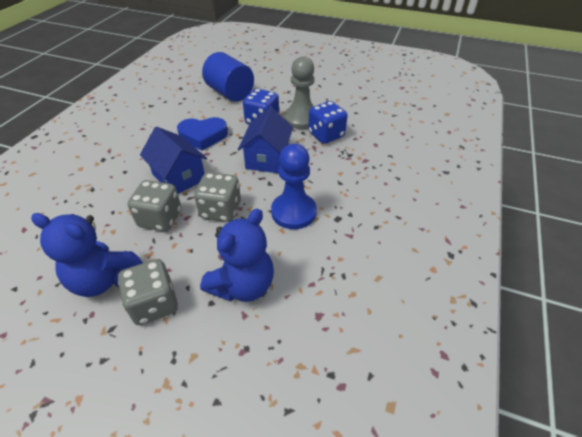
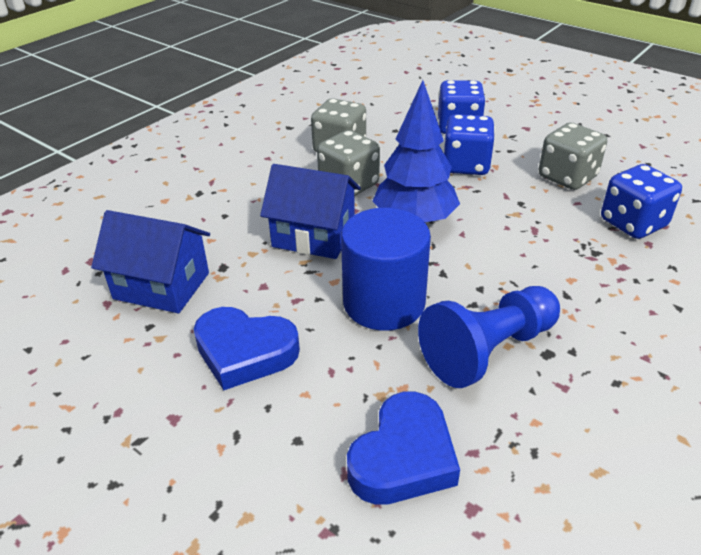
blue dice: [243,88,279,125] [308,101,348,144] = 2 -> [438,80,486,134] [444,114,495,175] [601,164,682,239] = 3
blue heart: [177,117,228,151] = 1 -> [194,307,300,390] [347,392,460,505] = 2
blue teddy bear: [31,213,143,297] [200,209,274,302] = 2 -> none = 0
blue tree: none = 0 -> [373,80,460,222] = 1
grey pawn: [284,56,314,129] = 1 -> none = 0

